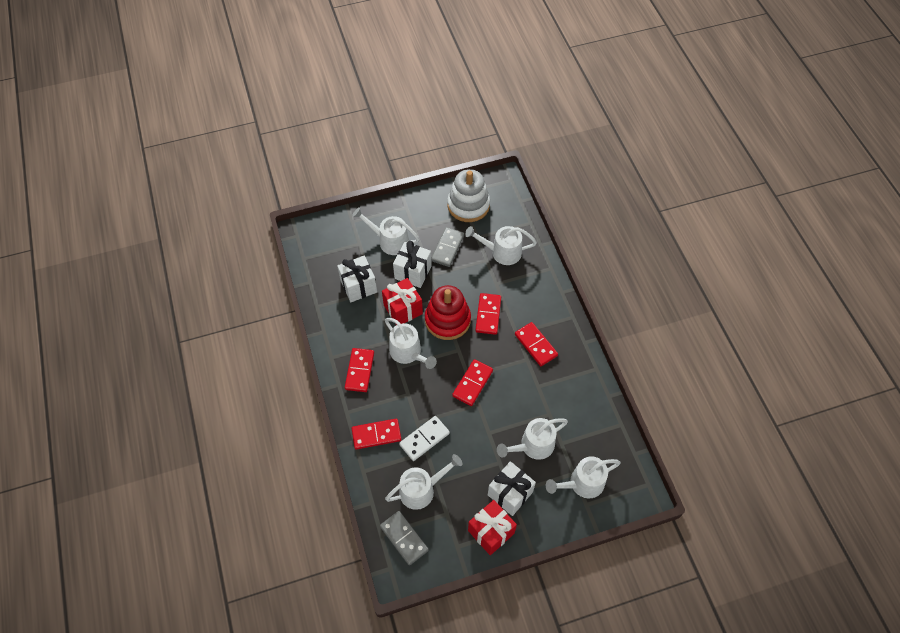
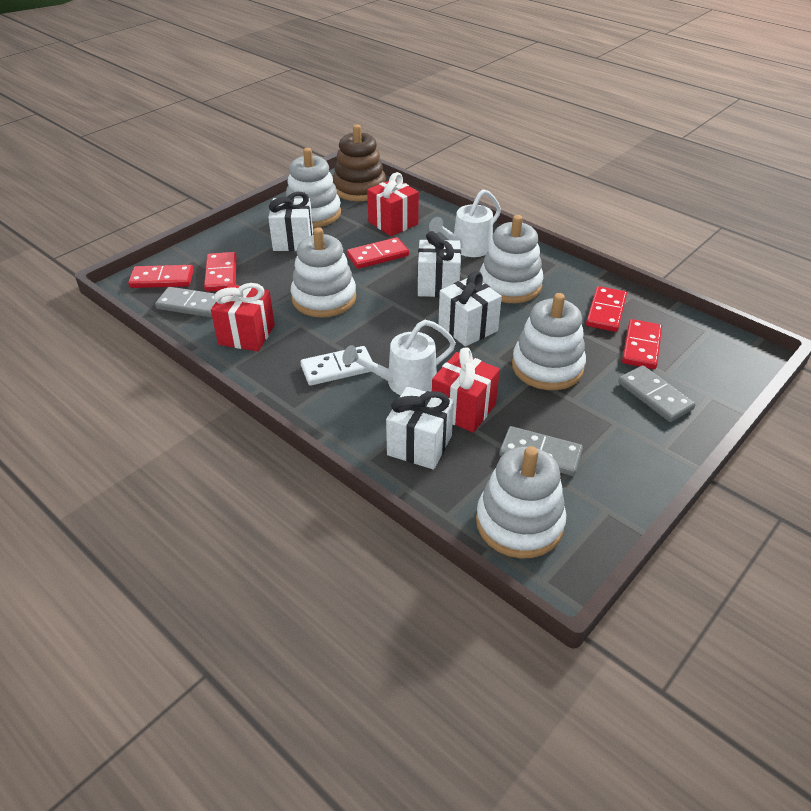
brown stacking toy: none = 0 -> [333,124,386,201] = 1
grey domino: [380,511,429,565] [431,227,464,267] = 2 -> [155,287,216,318] [499,426,583,476] [618,365,695,422] = 3
red gift: [382,278,423,325] [468,500,517,555] = 2 -> [211,283,275,351] [367,172,419,236] [432,347,500,433] = 3
red stacking toy: [425,285,471,340] = 1 -> none = 0
white gift: [337,256,377,302] [393,241,432,288] [488,461,536,516] = 3 -> [268,192,313,251] [386,386,454,470] [418,231,461,297] [438,271,502,347] = 4
white stacking toy: [447,169,490,222] = 1 -> [286,148,341,228] [291,227,356,317] [476,446,566,559] [480,215,543,303] [512,293,586,390] = 5
white watering can: [352,207,420,255] [385,318,437,369] [385,454,462,510] [465,226,537,265] [497,418,568,460] [546,456,621,498] = 6 -> [342,320,456,395] [429,189,501,257] = 2

